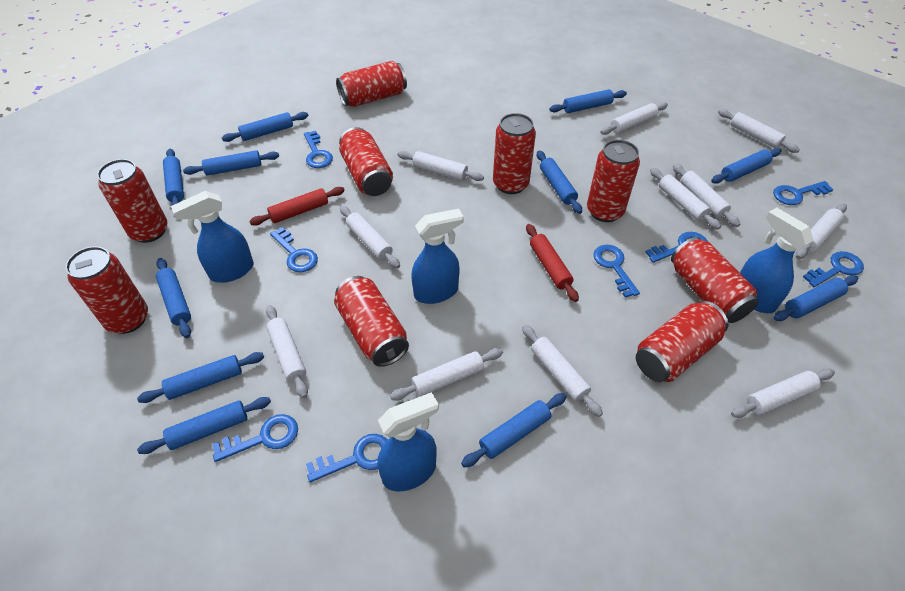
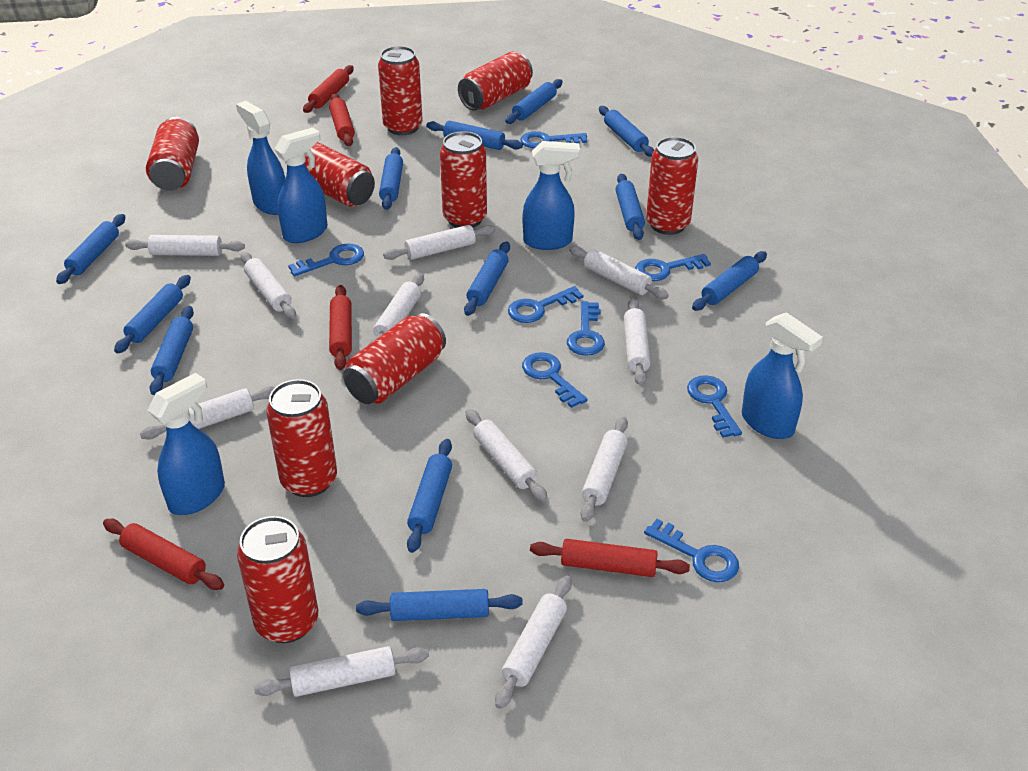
blue rolling pin: [137,352,264,403] [137,397,271,454] [156,258,191,338] [163,149,184,206] [183,150,279,176] [222,112,308,142] [461,393,566,468] [537,150,582,214] [549,89,627,113] [711,148,781,184] [773,275,858,321] = 11 -> [56,214,125,284] [114,275,191,353] [150,306,194,395] [356,589,523,621] [379,147,403,210] [407,439,452,553] [427,121,523,150] [464,242,510,316] [505,79,563,124] [599,106,654,157] [616,174,645,240] [692,251,767,311] = 12
blue spray bottle: [171,191,254,283] [377,392,439,491] [411,209,464,304] [740,208,814,313] = 4 -> [148,373,225,515] [236,101,285,215] [274,128,327,243] [523,141,580,250] [742,312,823,439] = 5
red rolling pin: [249,187,345,226] [526,224,579,302] = 2 -> [103,519,224,590] [303,65,354,113] [329,93,355,146] [329,285,352,370] [530,539,690,577] = 5

